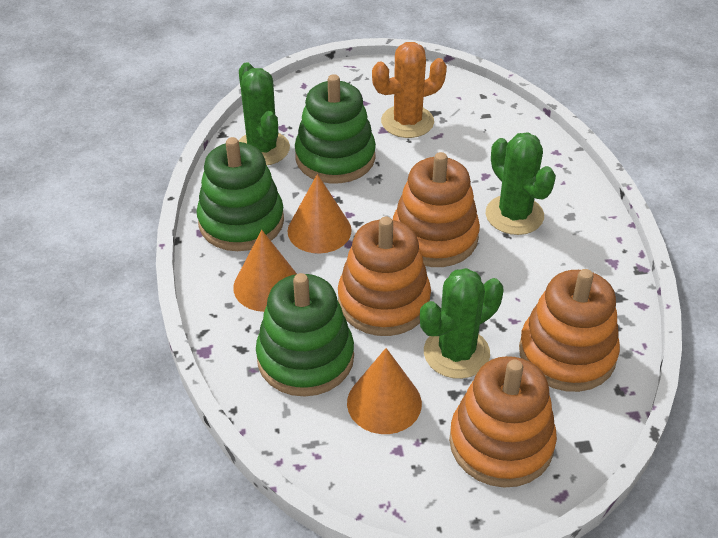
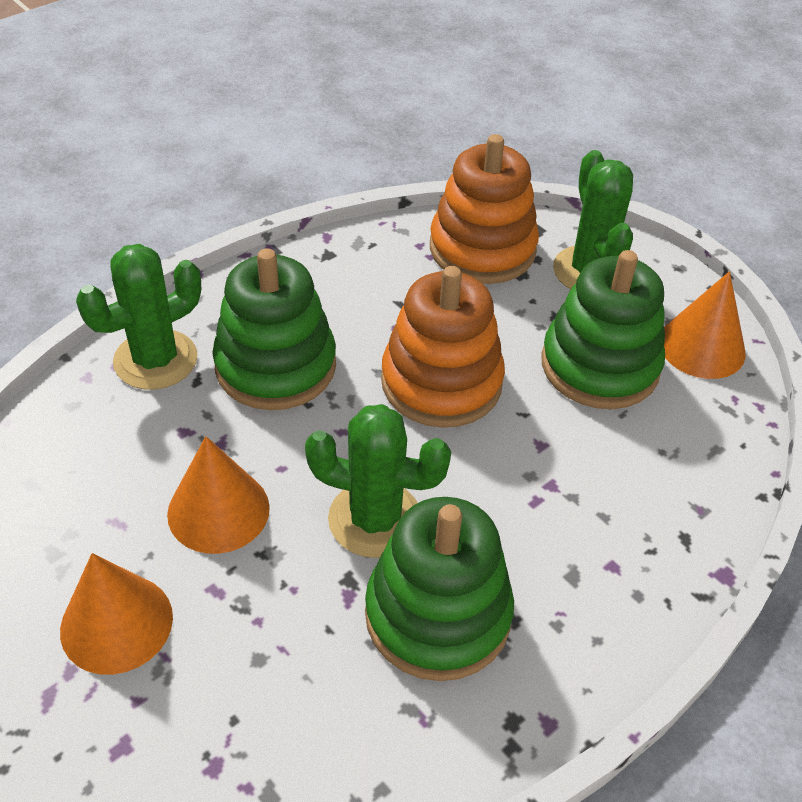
orange cactus: [372,42,447,138] = 1 -> none = 0
orange stacking toy: [338,217,431,336] [393,152,480,267] [449,356,557,488] [519,269,620,392] = 4 -> [381,266,505,428] [430,134,539,284] = 2

